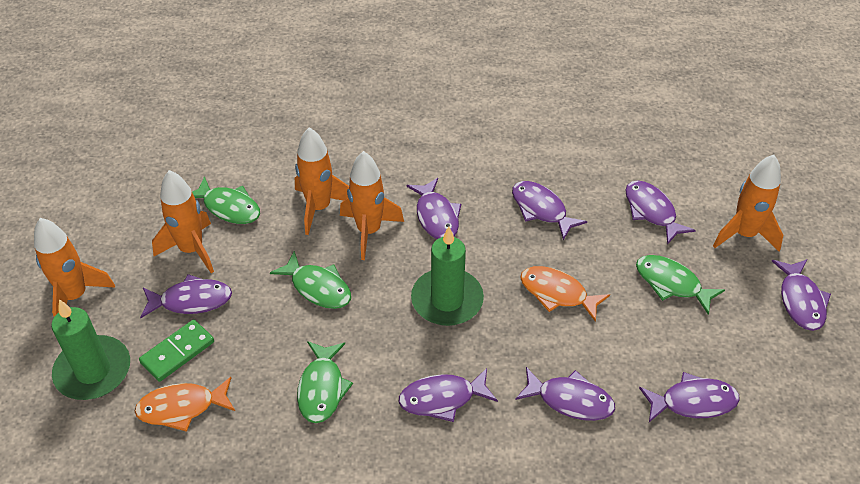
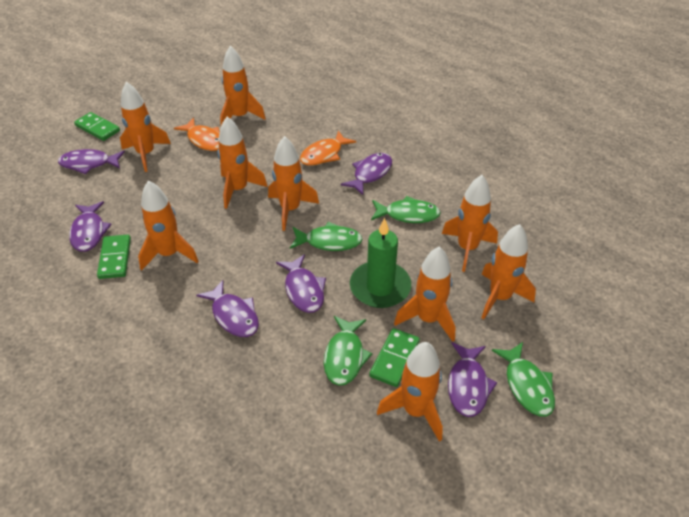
green candle: [51,299,130,400] [411,227,484,326] = 2 -> [350,218,411,308] = 1
green domino: [139,319,214,382] = 1 -> [74,112,120,141] [97,235,131,279] [369,328,420,387] = 3
orange rocket: [34,218,115,317] [152,170,214,273] [295,127,349,235] [340,151,404,260] [713,155,783,252] = 5 -> [120,82,171,172] [138,180,199,271] [217,116,268,209] [220,46,266,125] [268,136,319,231] [377,342,443,442] [394,246,455,342] [442,175,498,272] [481,224,536,319] = 9
purple fish: [140,274,232,318] [398,368,498,422] [406,178,461,239] [512,181,587,240] [515,367,615,421] [625,180,696,245] [639,372,740,422] [772,259,831,331] = 8 -> [58,149,125,174] [69,201,112,252] [196,280,259,337] [276,254,326,313] [341,153,392,195] [448,342,498,417] = 6

